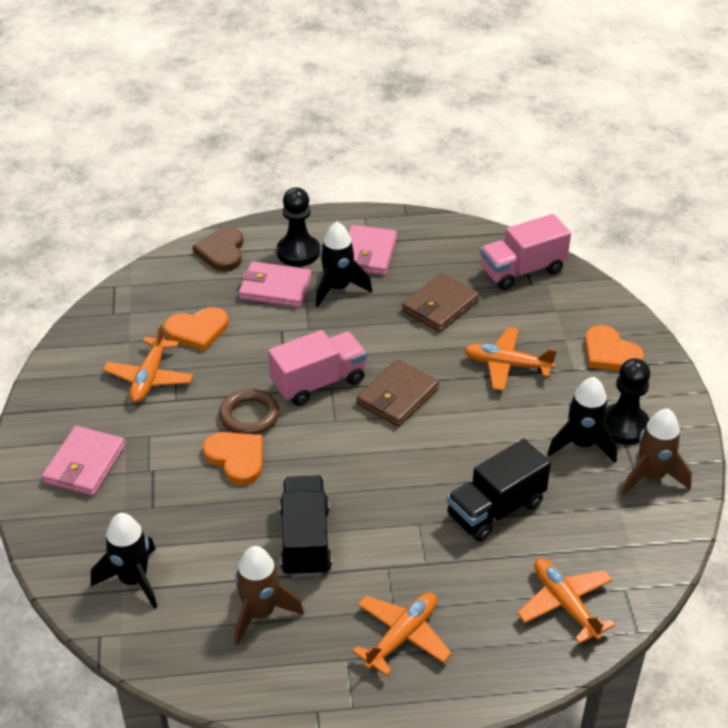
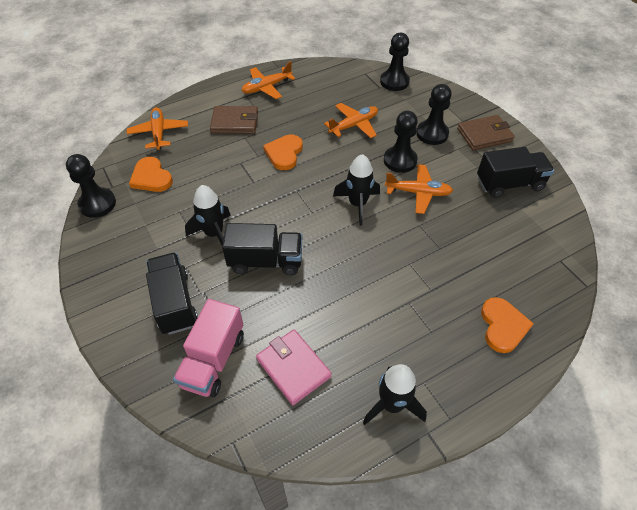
black pawn: [277,187,320,266] [605,358,650,445] = 2 -> [66,154,116,218] [380,33,410,91] [384,111,418,173] [416,84,452,145] = 4
black truck: [280,475,332,577] [447,439,551,542] = 2 -> [146,252,198,335] [222,223,302,275] [477,147,554,198] = 3
brown heart: [193,227,243,272] = 1 -> none = 0
brown ring: [219,389,280,435] = 1 -> none = 0
brown rocket: [235,546,304,646] [622,408,692,495] = 2 -> none = 0
pink truck: [268,330,367,406] [480,214,571,290] = 2 -> [173,299,244,397] = 1
pink wallet: [42,426,125,496] [239,261,312,308] [349,225,397,275] = 3 -> [256,329,332,405] = 1

